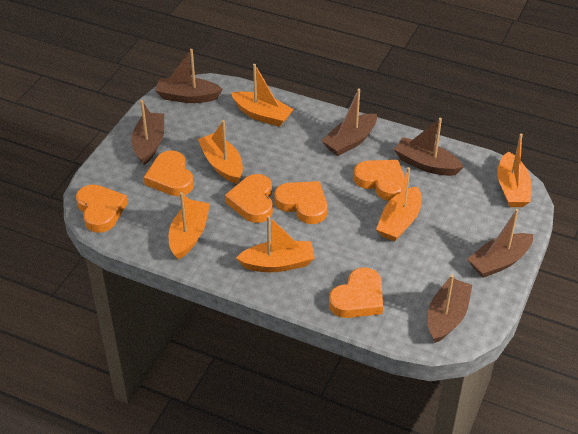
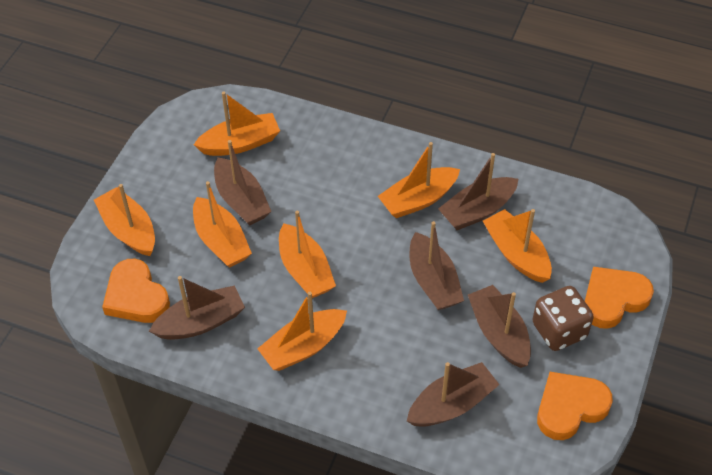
brown dice: none = 0 -> [532,286,594,351] = 1
orange boat: [169,192,210,260] [198,120,243,184] [231,64,294,127] [236,215,315,272] [376,167,421,242] [497,134,531,207] = 6 -> [94,184,155,256] [193,181,252,268] [194,91,280,156] [257,292,347,371] [279,211,336,298] [378,142,460,218] [483,209,552,283] = 7
orange heart: [76,184,128,233] [144,150,194,196] [225,174,273,223] [274,181,327,224] [329,267,383,318] [354,160,405,201] = 6 -> [102,259,170,323] [537,372,613,440] [585,267,654,329] = 3

